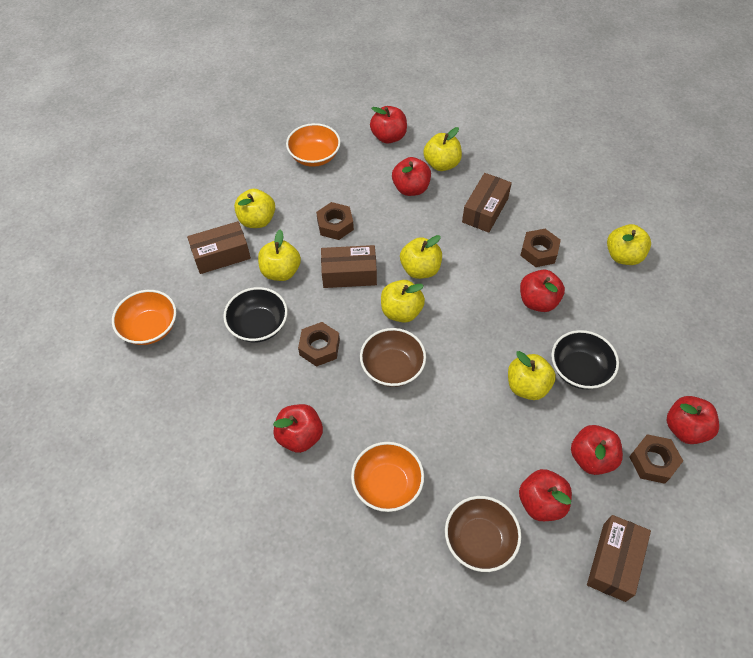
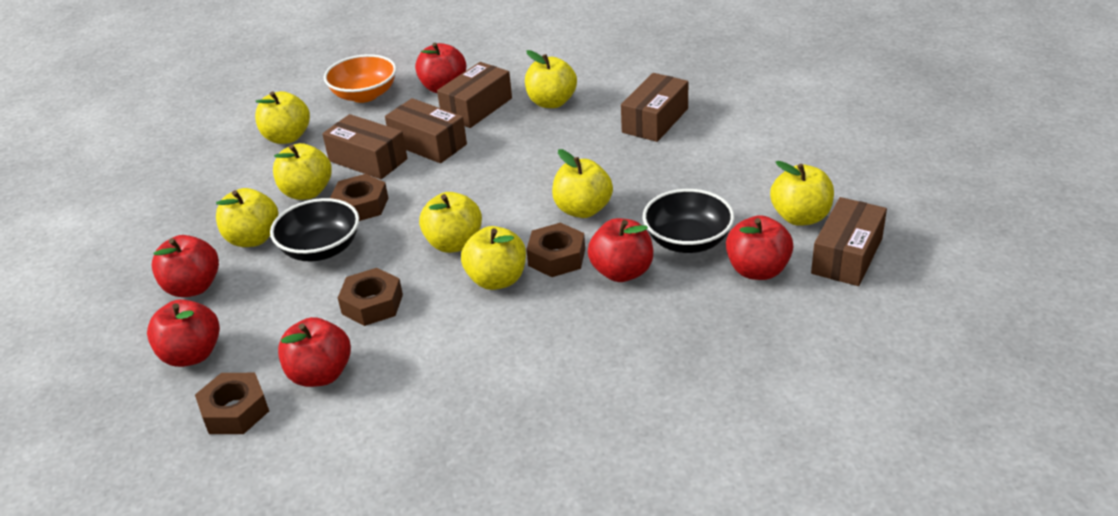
brown bowl: [360,328,426,387] [445,496,521,572] = 2 -> none = 0
brown box: [187,221,251,274] [321,245,377,288] [462,173,512,233] [587,515,651,602] = 4 -> [322,114,407,179] [385,98,467,163] [437,62,512,128] [621,73,688,142] [811,197,887,286] = 5
orange bowl: [112,290,176,345] [286,123,341,167] [351,442,424,512] = 3 -> [324,54,397,103] = 1
red apple: [273,404,323,453] [370,106,407,143] [392,157,431,196] [519,469,572,521] [520,269,565,312] [571,425,623,475] [667,396,719,444] = 7 -> [147,299,220,367] [152,235,219,297] [278,317,351,387] [415,43,466,93] [588,218,653,282] [726,215,793,280] = 6
yellow apple: [234,189,275,228] [258,230,301,281] [381,280,425,323] [400,235,442,279] [423,127,462,171] [508,351,556,400] [607,224,651,265] = 7 -> [216,188,278,247] [255,91,310,144] [273,143,332,200] [419,192,482,253] [461,226,526,290] [525,50,577,108] [552,149,613,218] [770,161,834,226] = 8

